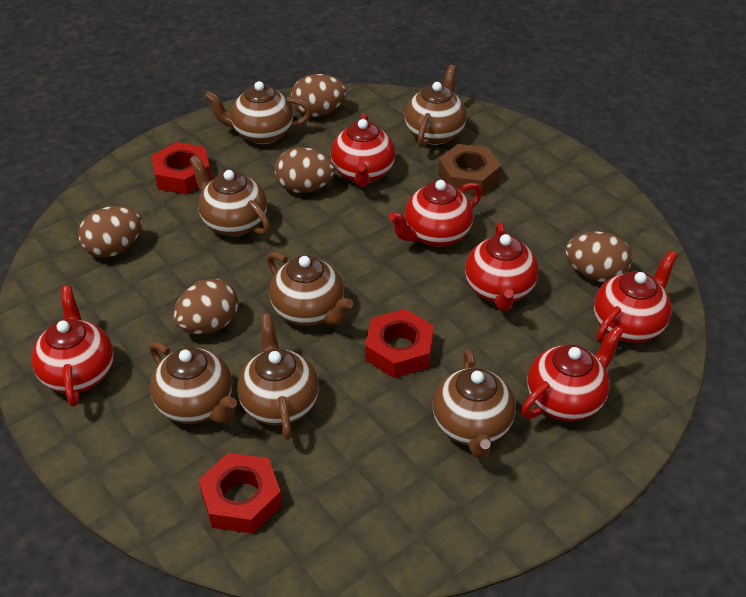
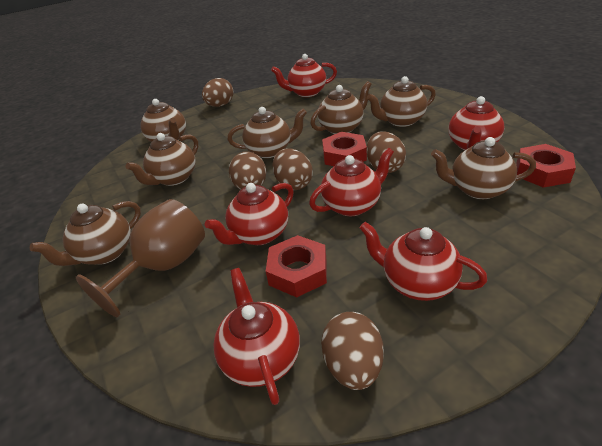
brown goblet: none = 0 -> [76,199,205,317] = 1
brown nut: [438,144,501,195] = 1 -> none = 0

